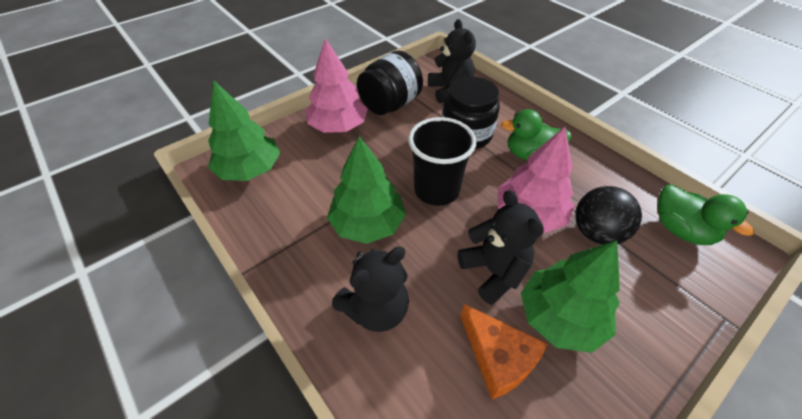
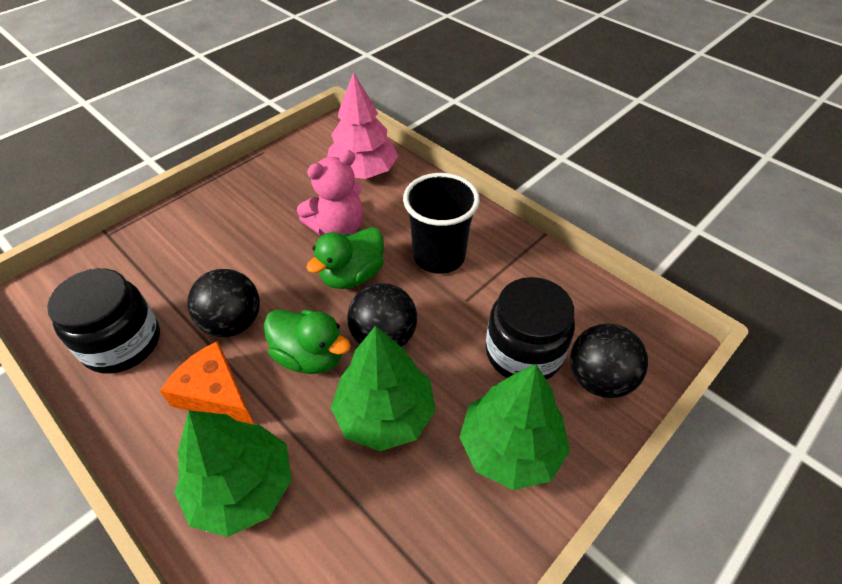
black ball: [575,186,642,245] = 1 -> [187,269,260,337] [347,283,417,347] [570,323,648,398] = 3
black teddy bear: [332,247,409,332] [428,19,476,103] [457,190,544,305] = 3 -> none = 0
pink teddy bear: none = 0 -> [297,150,363,236] = 1
pink tree: [306,38,368,133] [498,127,574,233] = 2 -> [327,72,398,179] = 1

